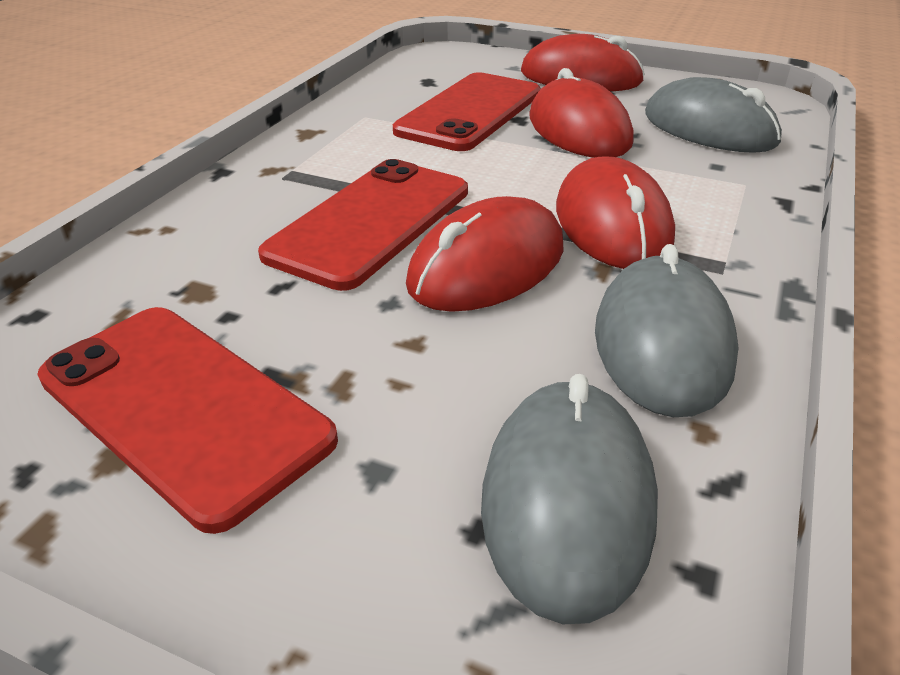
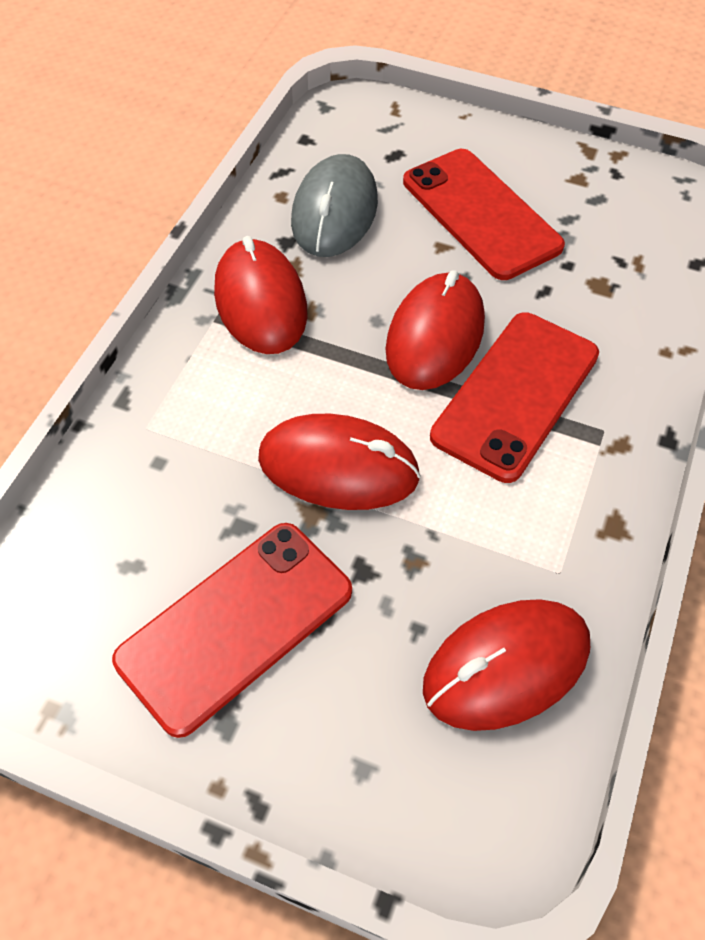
grey mouse: [481,374,658,624] [595,244,739,417] [645,77,782,153] = 3 -> [291,154,378,257] = 1

